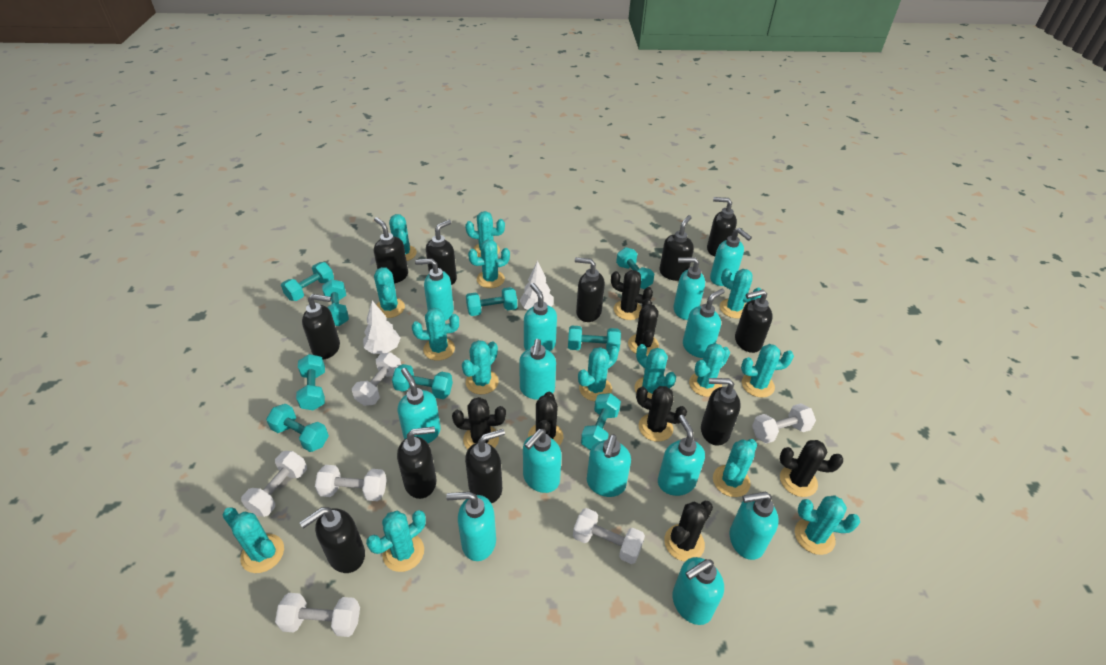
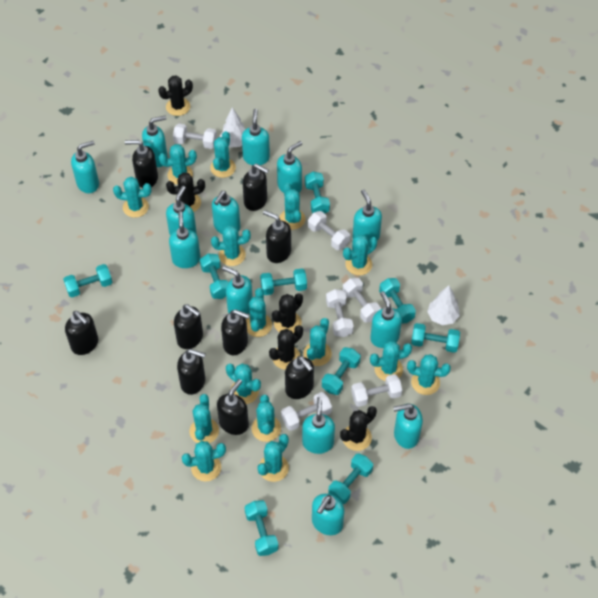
black cactus: [452,397,506,449] [528,392,563,446] [611,270,653,320] [628,298,659,356] [636,386,687,442] [664,501,713,561] [780,440,843,497] = 7 -> [158,75,193,116] [166,172,205,212] [269,325,303,370] [272,293,303,334] [340,406,377,451] = 5
black soap dispenser: [300,507,365,573] [302,294,340,359] [374,217,408,284] [397,426,437,499] [426,220,457,285] [465,429,505,503] [575,257,605,322] [659,215,694,281] [701,378,741,446] [707,197,737,256] [735,289,773,353] = 11 -> [65,311,98,355] [125,140,158,188] [174,304,203,349] [177,349,206,395] [217,379,249,435] [221,309,250,355] [243,164,269,211] [263,210,291,263] [285,356,314,399] = 9

